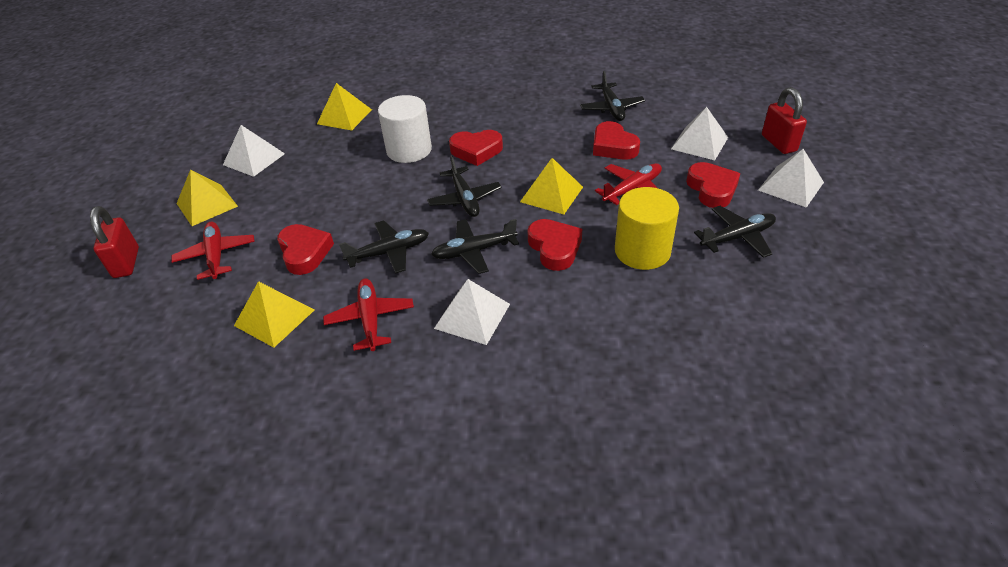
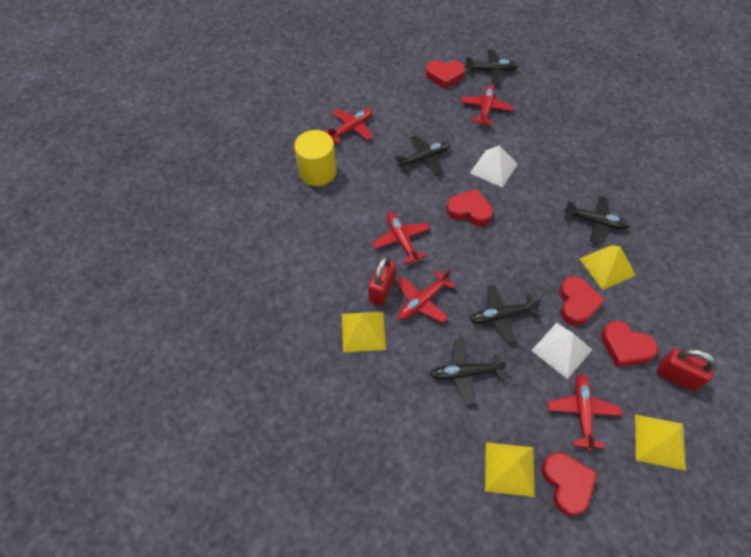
red plane: [171,222,255,280] [323,278,414,351] [595,163,662,205] = 3 -> [324,109,373,144] [372,212,430,265] [397,269,456,323] [460,85,513,125] [548,374,622,451] = 5
white cylinder: [378,95,432,163] = 1 -> none = 0
white pyramid: [223,125,285,177] [434,279,510,345] [671,107,728,160] [758,149,824,208] = 4 -> [470,145,518,188] [531,323,592,379] = 2

